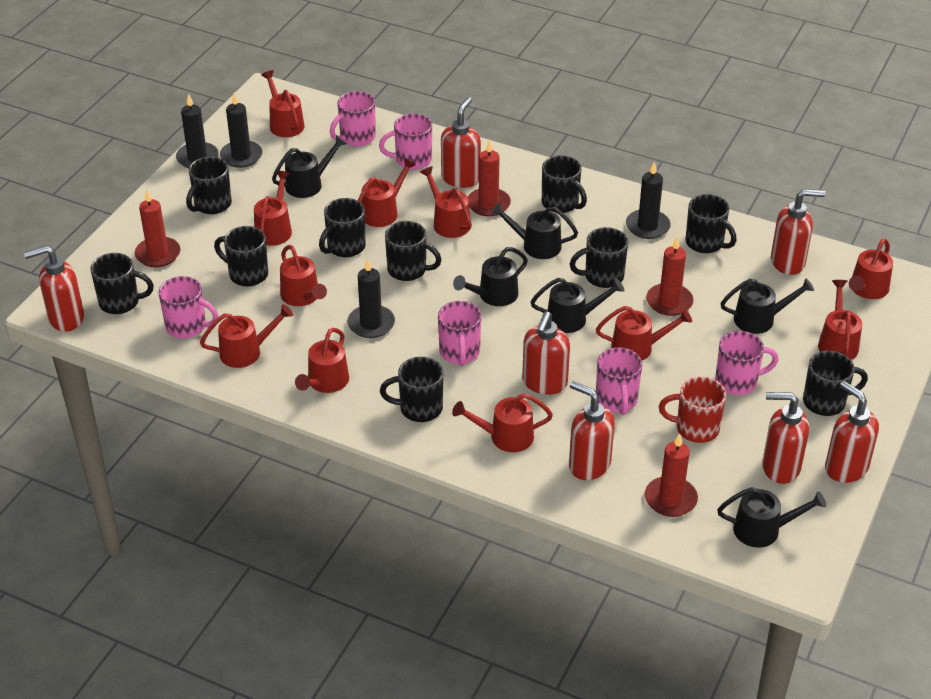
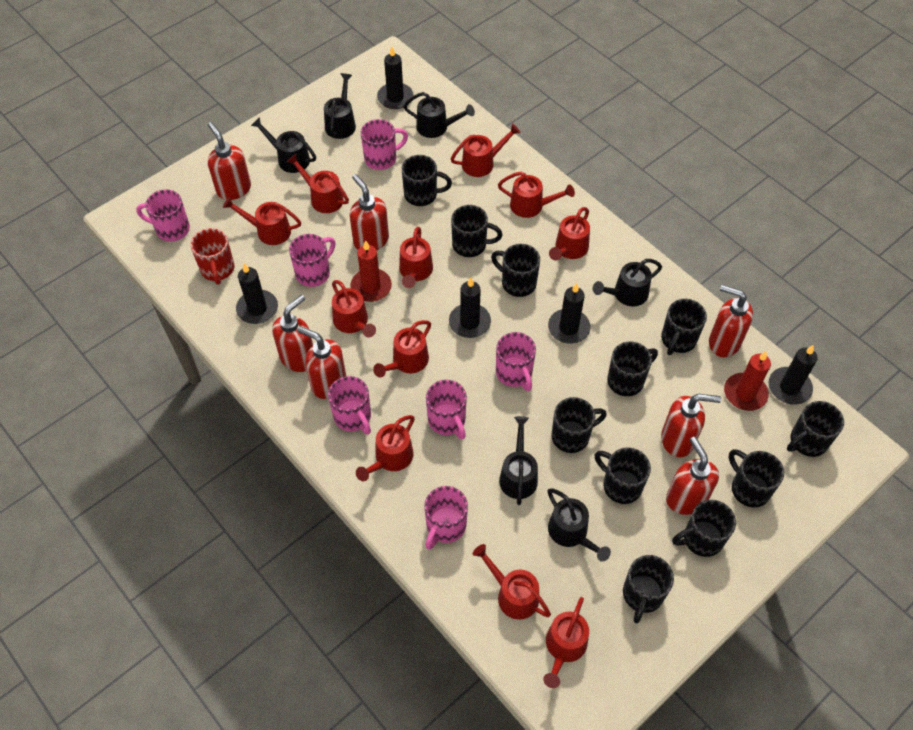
black candle: [176,94,219,168] [220,93,262,168] [347,258,395,338] [626,162,671,239] = 4 -> [236,263,278,324] [377,47,413,109] [449,277,491,338] [548,283,590,344] [768,345,818,405] = 5
black mug: [90,253,154,314] [186,157,232,214] [214,226,268,286] [319,198,366,257] [380,357,443,422] [385,221,441,281] [542,155,587,213] [570,227,628,288] [685,194,737,253] [803,351,868,416] = 10 -> [402,155,452,206] [451,205,503,257] [491,244,540,297] [551,397,607,453] [595,447,651,504] [607,342,658,396] [623,555,674,624] [661,299,707,355] [672,500,736,557] [729,449,784,507] [787,401,844,457] = 11
pink mug: [158,276,219,339] [330,91,376,147] [379,113,432,170] [438,301,481,366] [596,347,642,415] [715,331,779,395] = 6 -> [136,189,190,242] [289,234,335,287] [328,376,371,434] [361,119,408,170] [424,486,468,550] [426,380,467,440] [496,332,536,391] = 7
red candle: [135,190,180,267] [468,139,511,216] [645,433,698,517] [646,237,694,316] = 4 -> [350,240,392,302] [724,351,771,411] = 2

